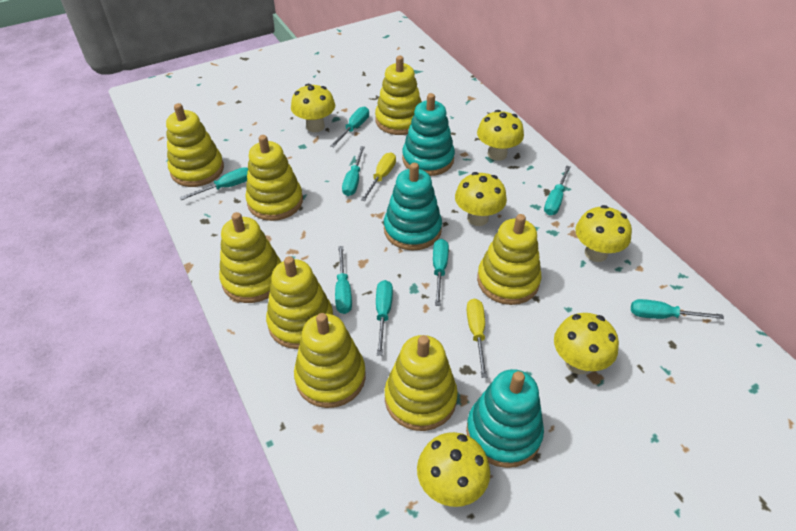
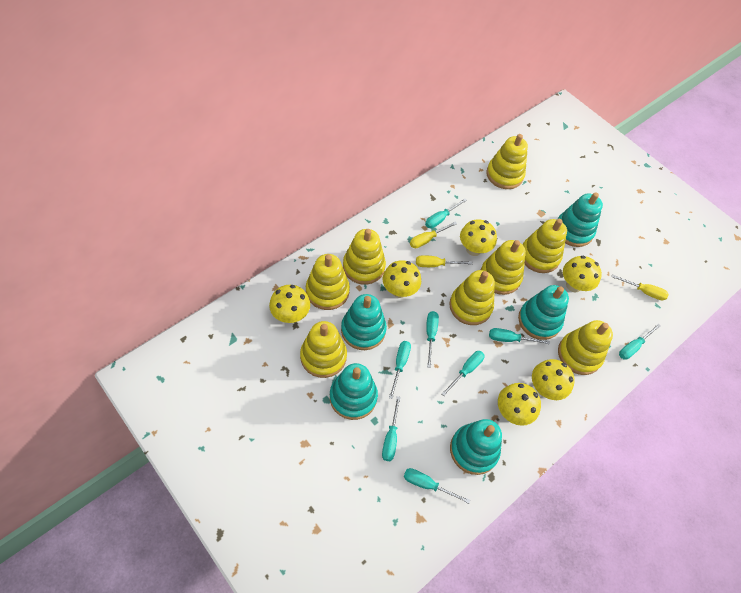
turquoise stacking toy: [384,163,442,251] [402,93,455,176] [466,369,544,468] = 3 -> [330,363,378,420] [341,294,387,350] [450,419,502,475] [518,285,569,340] [558,192,603,247] = 5
yellow screwdriver: [361,152,396,201] [467,298,487,378] = 2 -> [410,222,457,248] [416,255,473,267] [611,274,669,301] = 3

